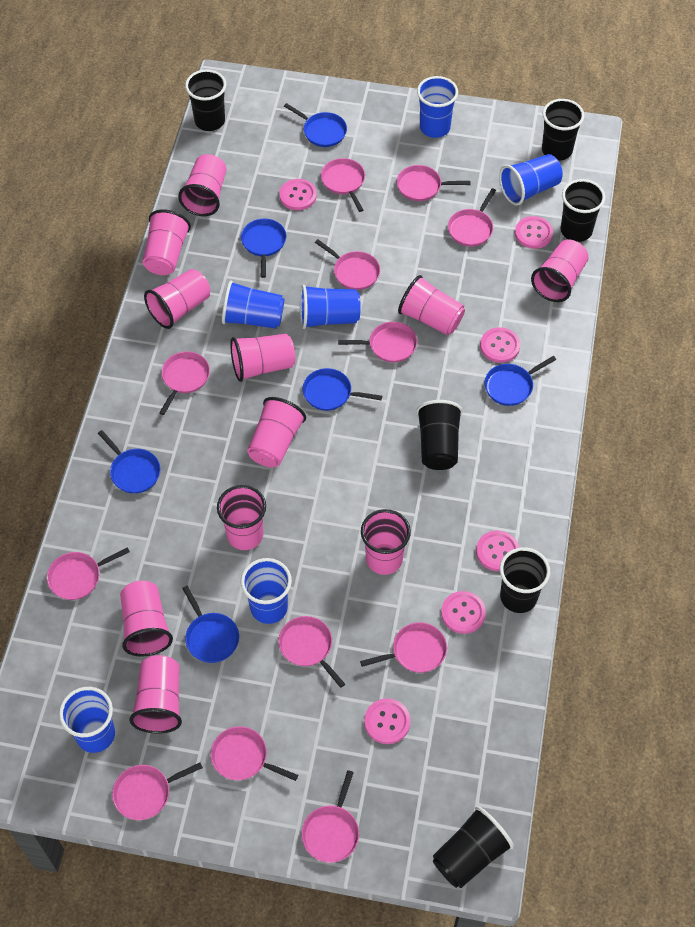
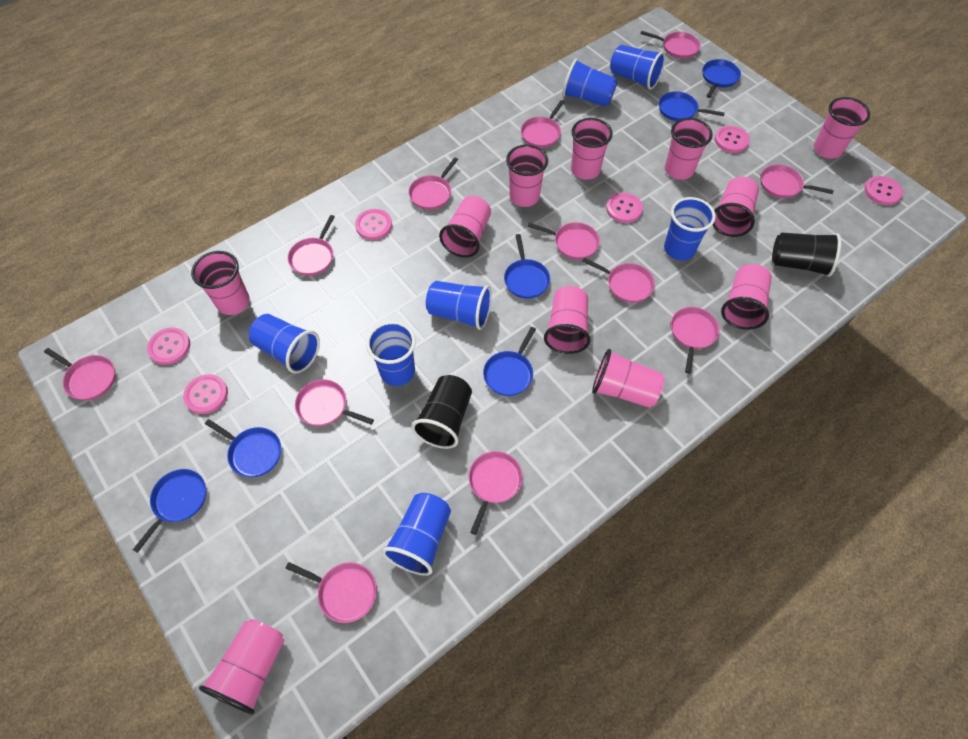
black cup: [185,69,226,131] [416,400,463,470] [433,806,514,888] [500,547,550,613] [542,99,584,161] [561,179,605,242] = 6 -> [411,375,472,449] [772,233,841,277] = 2
blue cup: [59,687,115,753] [222,281,284,329] [241,558,292,624] [300,285,361,329] [417,76,458,138] [499,154,563,205] = 6 -> [249,314,320,373] [366,321,416,386] [382,493,451,576] [426,281,492,330] [562,59,618,107] [610,45,665,90] [664,197,716,260] = 7

